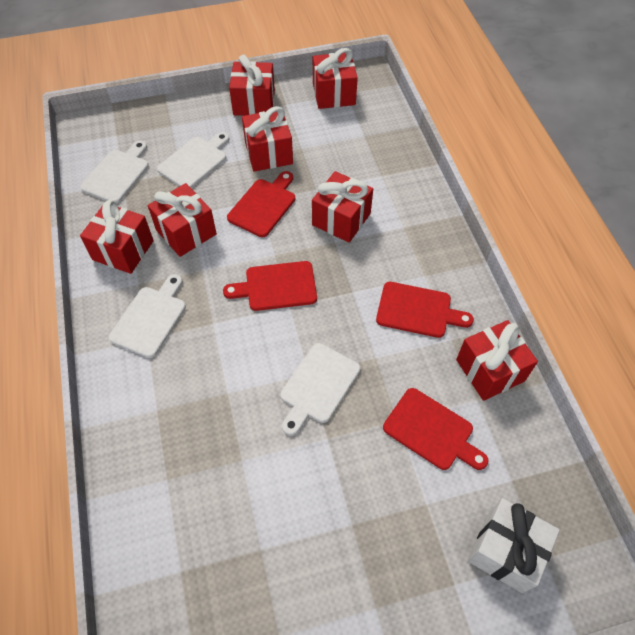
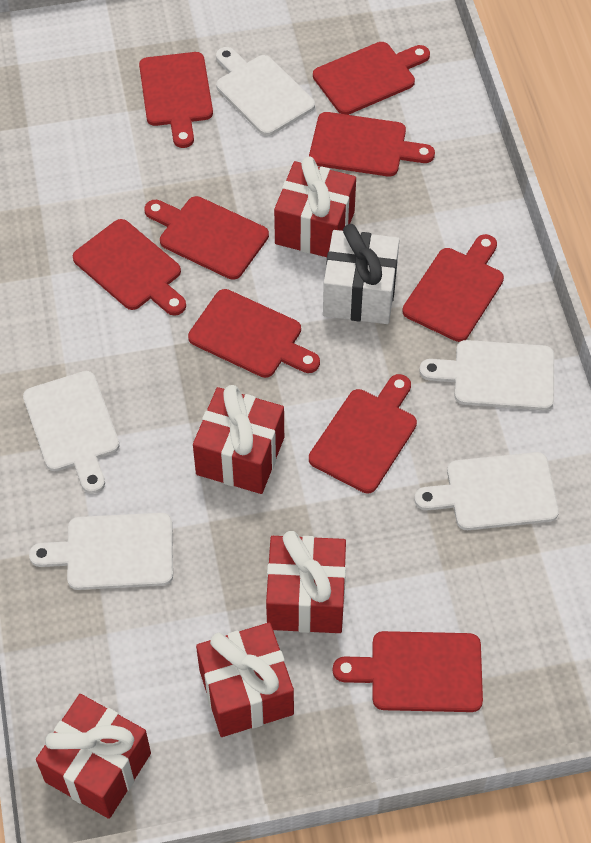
red cutting board: [223,261,317,311] [227,171,295,237] [376,282,474,338] [383,388,489,470] = 4 -> [73,219,186,316] [139,52,213,148] [144,196,269,280] [188,289,320,378] [309,112,435,177] [309,374,417,493] [313,42,430,115] [333,631,483,712] [402,234,504,342] = 9
red gift: [80,200,154,274] [148,183,217,257] [229,55,275,116] [242,106,293,172] [312,171,373,243] [313,48,358,109] [456,320,538,401] = 7 -> [36,694,151,819] [193,385,284,494] [196,622,294,737] [266,531,346,633] [274,156,356,257] = 5
white cutting board: [80,140,149,204] [109,274,186,358] [157,132,230,188] [281,343,360,435] = 4 -> [23,371,120,494] [29,513,173,590] [216,47,315,136] [414,452,559,530] [419,340,554,410] = 5

